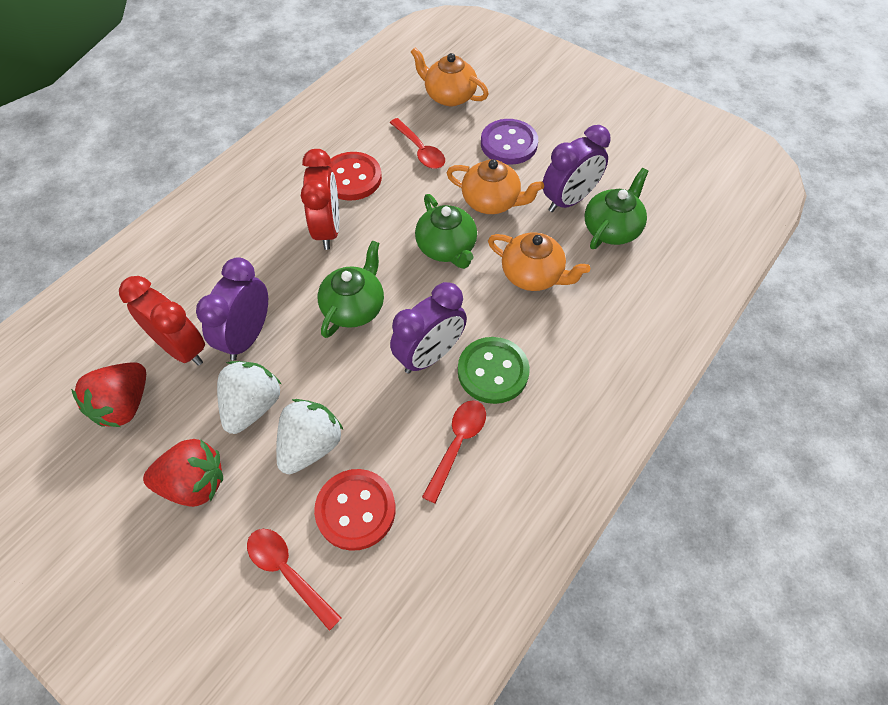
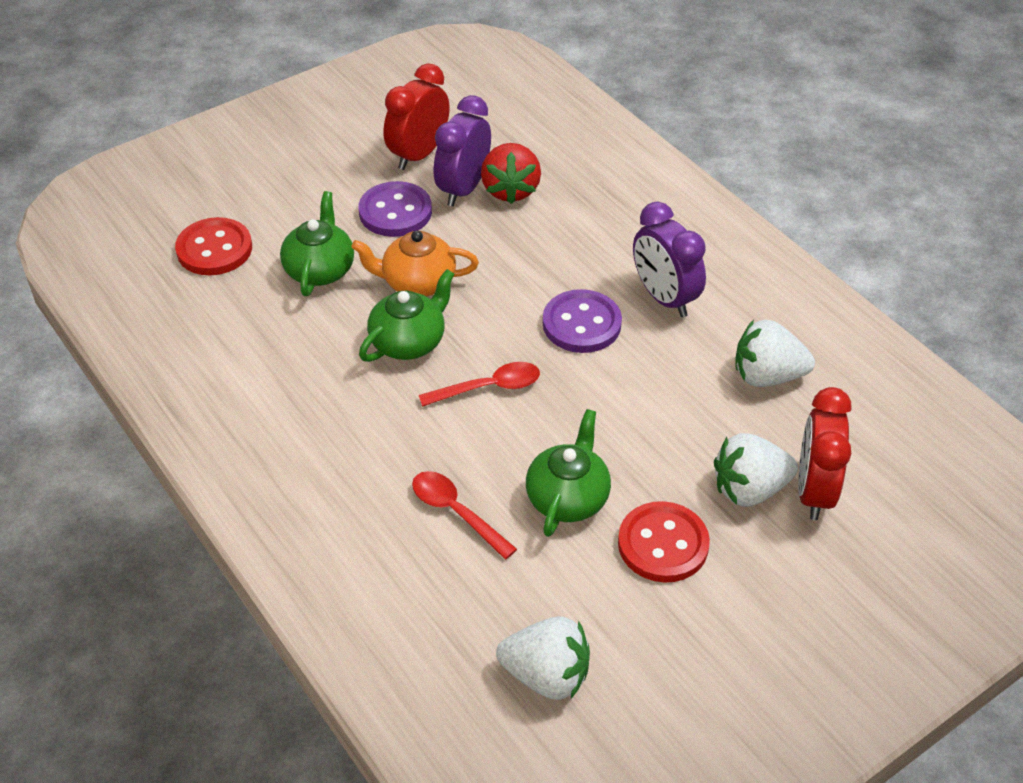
green button: [458,337,530,404] = 1 -> none = 0
orange teapot: [411,48,489,106] [447,159,544,214] [488,232,590,291] = 3 -> [351,230,479,296] = 1
purple button: [481,119,538,165] = 1 -> [359,181,432,237] [543,289,622,353] = 2
purple clock: [196,257,268,360] [390,282,467,374] [543,125,610,212] = 3 -> [434,95,491,206] [633,202,706,317] = 2
red spoon: [247,529,341,631] [390,118,445,169] [422,400,486,504] = 3 -> [412,471,517,559] [419,362,540,407] = 2
red strawberry: [71,362,146,427] [143,439,223,507] = 2 -> [481,143,541,204] = 1
white strawberry: [217,361,281,434] [276,399,343,474] = 2 -> [496,616,590,700] [714,433,798,507] [735,320,815,387] = 3

